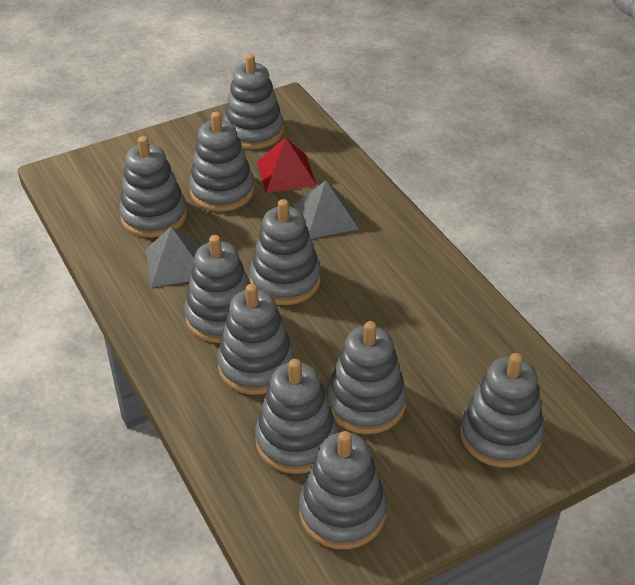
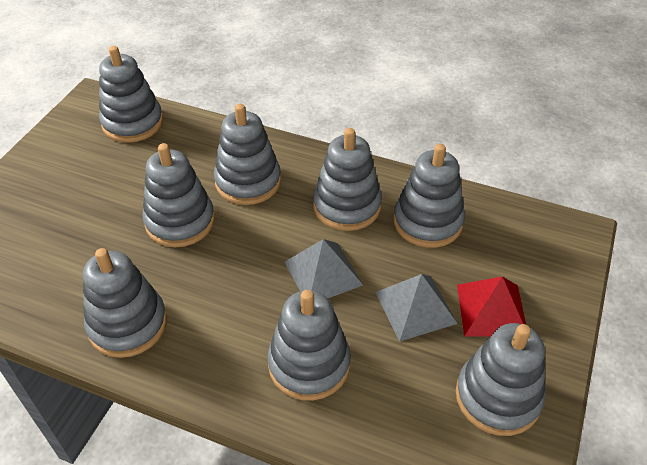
grey stacking toy: [119,136,187,238] [184,235,251,343] [189,112,254,212] [217,284,294,395] [224,54,284,149] [250,199,321,305] [255,359,338,474] [299,431,387,550] [327,321,407,434] [460,353,544,468] = 10 -> [83,248,167,358] [99,46,163,143] [142,143,215,247] [214,104,281,205] [267,290,351,401] [313,128,382,231] [393,144,465,248] [456,323,545,436] = 8

